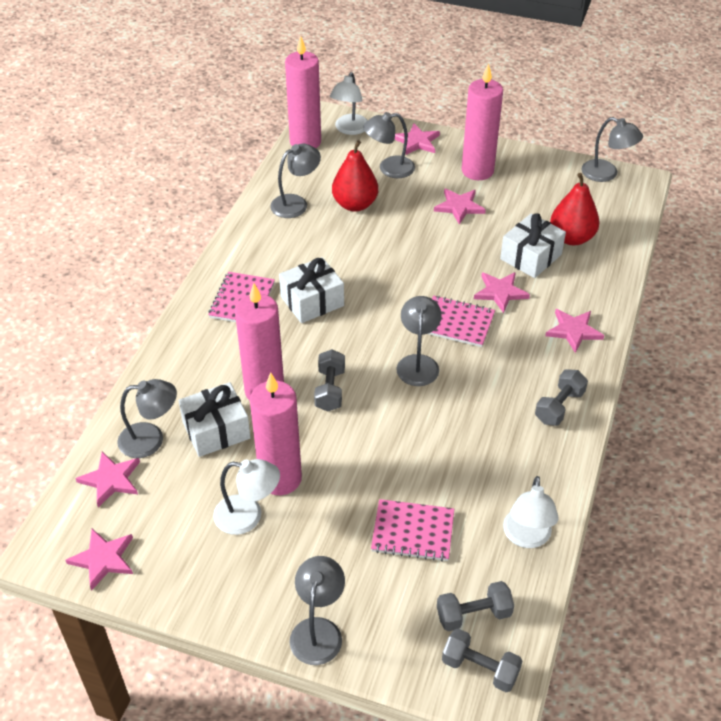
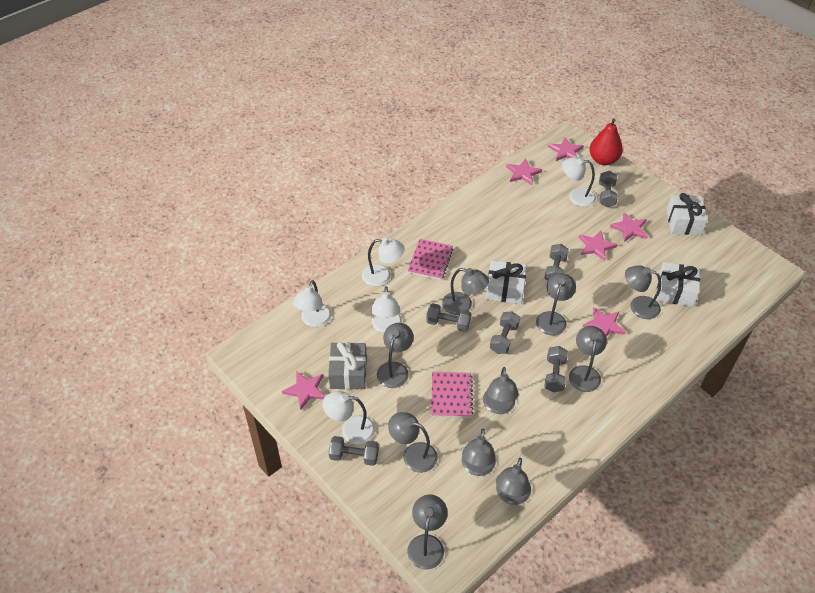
grey dumbbell: [314,349,345,411] [437,581,514,631] [442,629,522,692] [535,369,588,426] = 4 -> [329,436,379,466] [426,303,471,332] [490,311,520,354] [544,346,568,392] [545,244,569,281] [599,171,618,207] = 6
grey gift: none = 0 -> [328,342,367,390] = 1
grey lamp: [117,379,177,458] [270,143,321,218] [290,556,345,665] [363,112,415,178] [396,296,442,386] [581,117,643,182] = 6 -> [377,323,413,388] [388,412,438,473] [407,494,447,570] [442,268,489,315] [462,429,496,476] [483,367,519,414] [496,458,531,505] [536,273,576,335] [569,326,607,392] [625,265,661,319] = 10
pink candle: [235,283,284,401] [250,372,302,495] [285,36,321,148] [462,63,503,180] = 4 -> none = 0
pink notebook: [208,272,275,322] [371,499,454,562] [428,295,495,347] = 3 -> [408,239,453,280] [431,372,473,418] = 2
red pear: [332,140,378,212] [550,173,599,245] = 2 -> [589,118,623,165] = 1
white lamp: [213,459,280,535] [330,72,368,135] [503,476,559,548] = 3 -> [293,280,332,327] [323,391,375,445] [362,238,405,286] [371,286,402,333] [562,157,596,207] = 5

